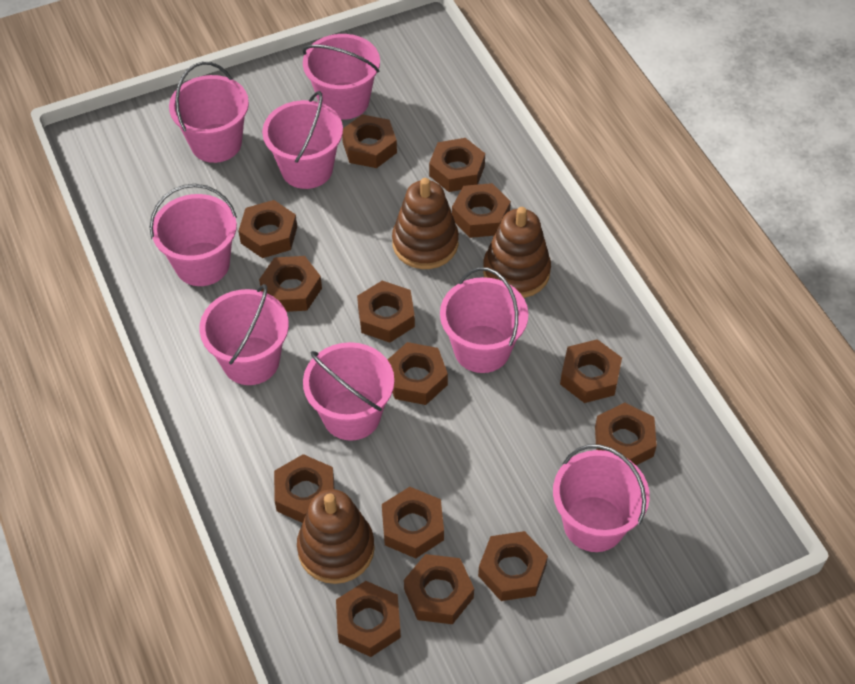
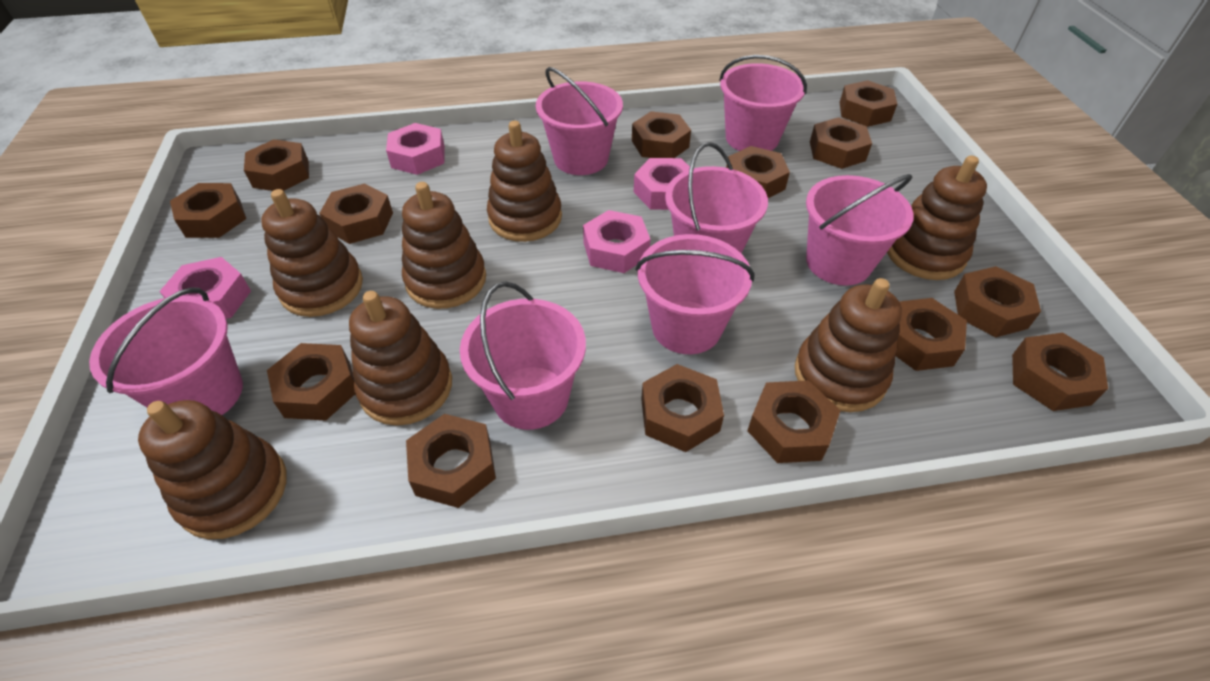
brown stacking toy: [297,489,375,584] [392,178,459,269] [483,207,551,298] = 3 -> [138,400,287,539] [261,189,363,317] [349,291,452,426] [402,182,486,309] [487,121,562,242] [795,278,902,412] [887,155,987,280] = 7
pink bucket: [150,184,237,286] [169,62,249,163] [199,284,289,385] [262,91,343,189] [303,34,380,120] [303,342,394,441] [440,267,528,373] [553,444,650,552] = 8 -> [89,287,243,415] [460,281,586,430] [536,67,623,175] [636,234,755,354] [665,142,768,254] [719,55,807,151] [806,174,914,286] = 7
pink nut: none = 0 -> [159,257,251,319] [386,123,445,175] [583,210,650,273] [634,158,690,210] = 4

